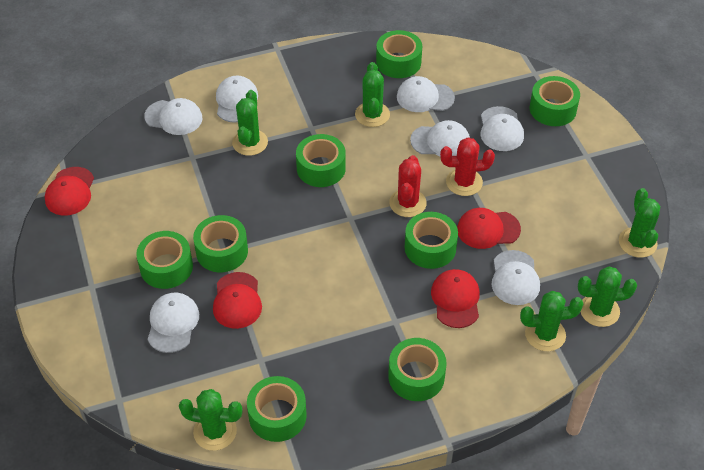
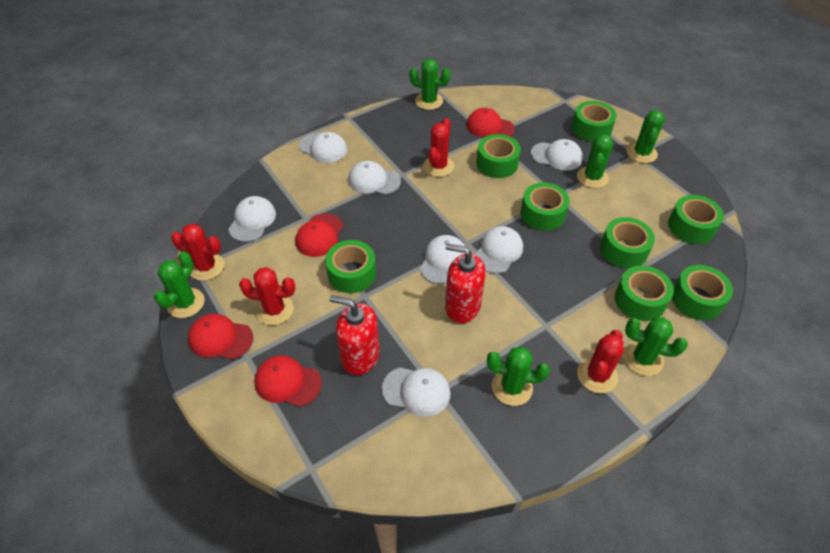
red cactus: [389,155,427,217] [440,138,495,196] = 2 -> [171,224,224,281] [239,267,295,325] [423,118,454,177] [577,330,624,393] = 4
red soap dispenser: none = 0 -> [330,295,380,375] [445,244,486,323] = 2

